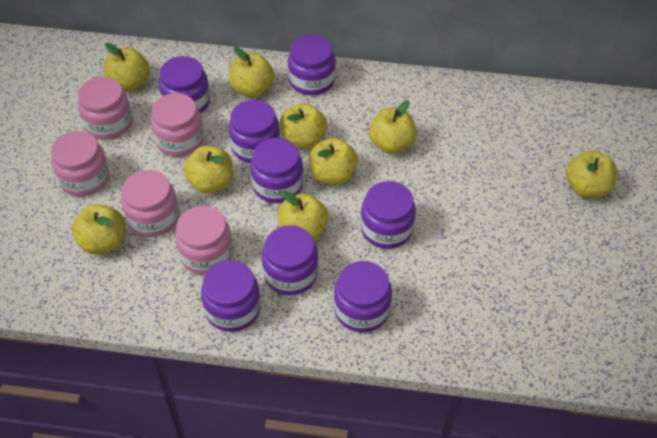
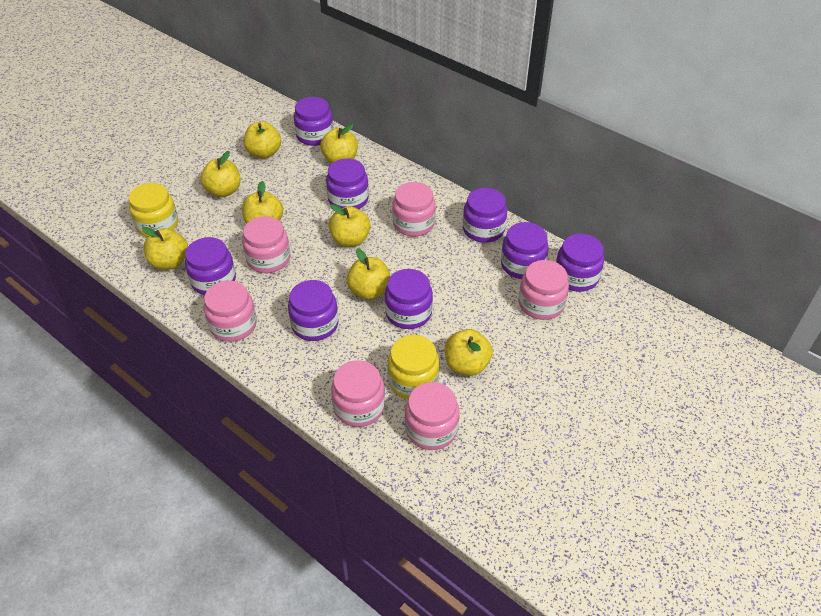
pink jar: [51,131,109,196] [78,77,132,140] [121,170,179,237] [151,93,204,157] [175,206,233,275] = 5 -> [204,281,257,342] [242,216,290,273] [331,360,385,427] [392,182,436,237] [405,382,459,450] [518,260,569,320] = 6
yellow apple: [72,204,125,255] [104,43,150,92] [184,146,233,194] [229,47,274,97] [278,191,329,241] [280,103,327,149] [309,138,358,185] [369,100,417,154] [566,150,617,198] = 9 -> [142,227,188,270] [200,151,241,197] [242,181,283,224] [244,121,281,159] [320,124,358,164] [329,204,370,247] [347,248,390,300] [445,329,493,376] = 8
yellow jar: none = 0 -> [129,183,178,237] [387,335,440,399] = 2

